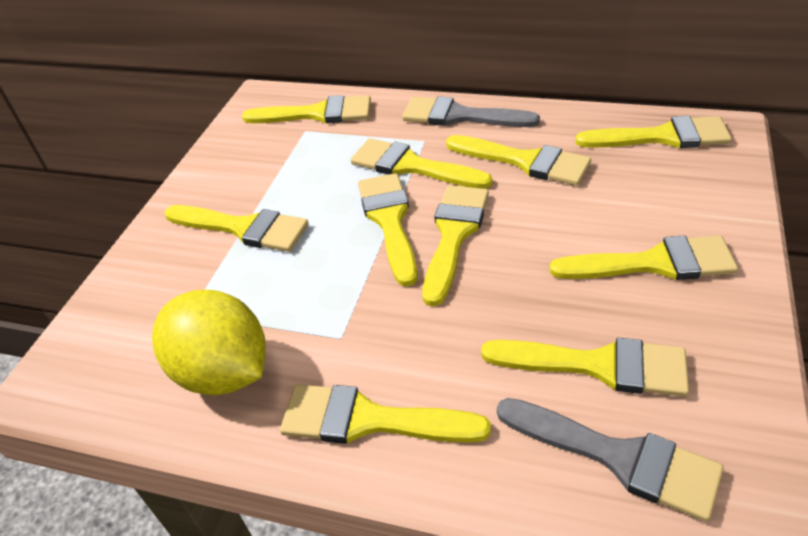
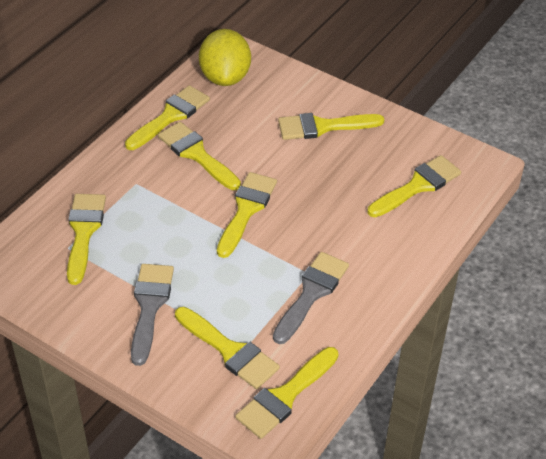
yellow brush: [165,205,308,252] [242,95,371,124] [280,384,491,444] [351,138,492,189] [358,173,417,287] [423,185,489,306] [446,135,591,186] [481,338,689,397] [550,235,738,280] [575,116,732,148] = 10 -> [67,194,106,285] [125,85,210,150] [158,122,241,190] [175,307,280,389] [217,172,277,258] [235,347,339,439] [278,113,384,140] [367,155,461,217] = 8

